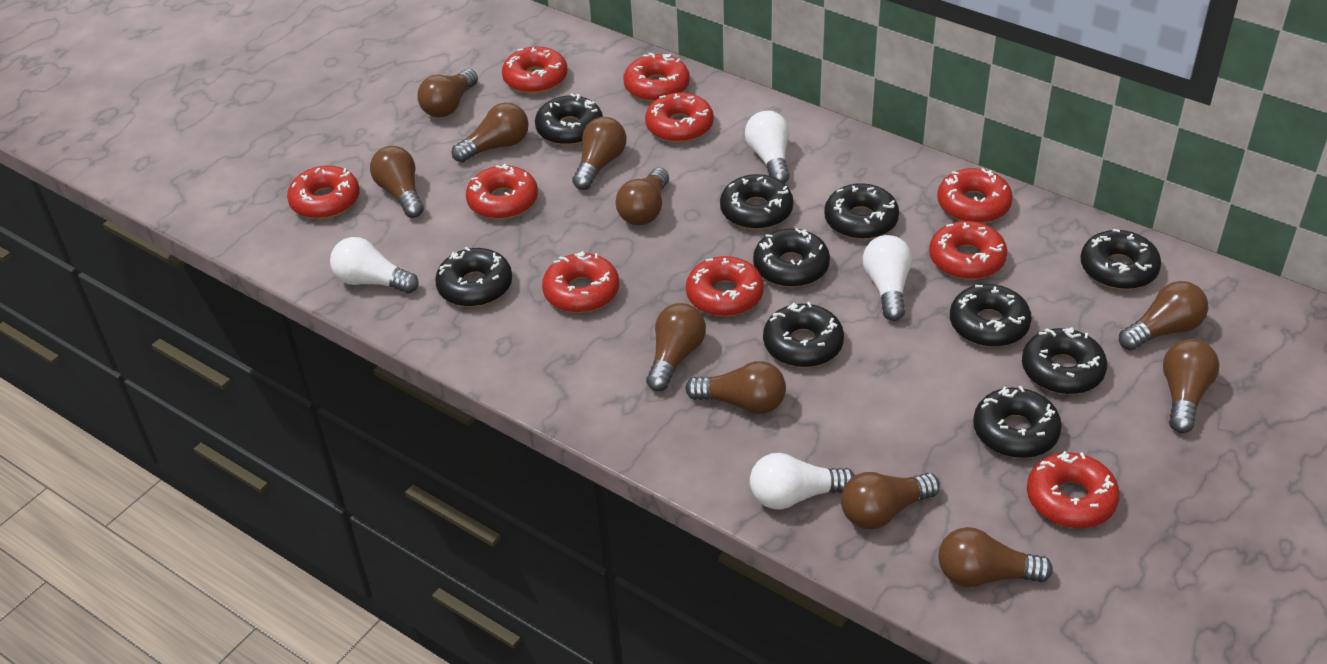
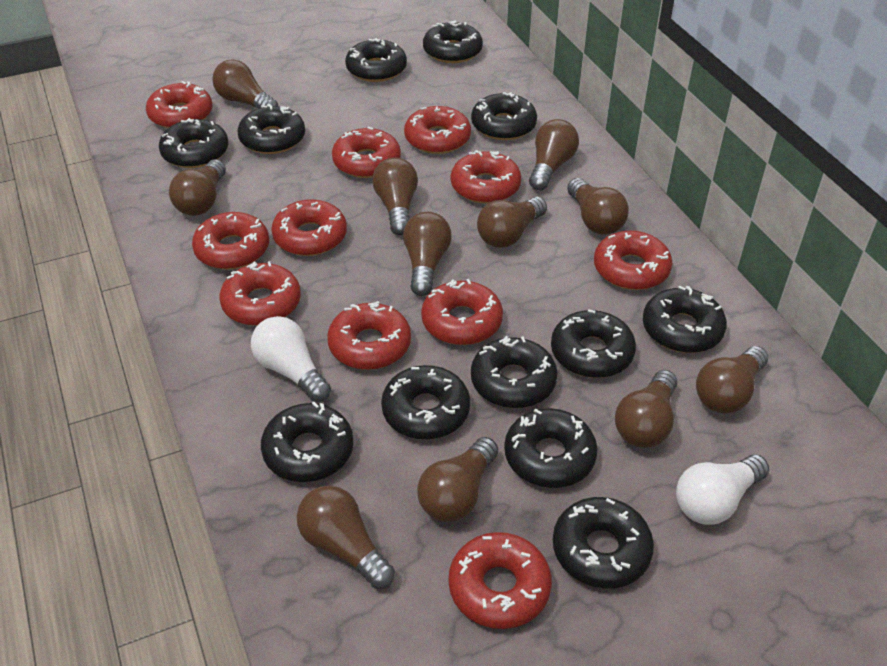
black donut: [435,247,512,307] [535,93,603,145] [720,174,794,230] [753,228,830,287] [763,302,844,367] [824,183,899,239] [950,284,1032,347] [973,386,1062,458] [1022,327,1107,394] [1080,229,1161,290] = 10 -> [159,118,228,168] [237,104,305,154] [261,402,353,482] [345,38,407,82] [381,365,470,439] [423,21,483,63] [471,92,537,140] [471,336,558,408] [504,408,598,488] [551,309,636,378] [553,497,654,588] [643,286,727,353] = 12
red donut: [287,165,360,219] [466,164,538,219] [502,46,567,94] [542,251,619,313] [624,53,690,102] [645,92,714,143] [686,256,764,317] [929,221,1007,279] [937,168,1013,223] [1027,451,1120,528] = 10 -> [146,81,213,128] [192,212,269,270] [219,261,301,326] [271,199,347,256] [327,301,411,370] [332,127,401,178] [404,106,471,154] [421,279,503,345] [449,532,552,629] [451,150,521,204] [594,231,672,290] = 11
white light bulb: [330,237,419,294] [745,111,790,183] [750,453,855,510] [863,235,912,321] = 4 -> [251,316,331,402] [676,454,769,525] = 2

